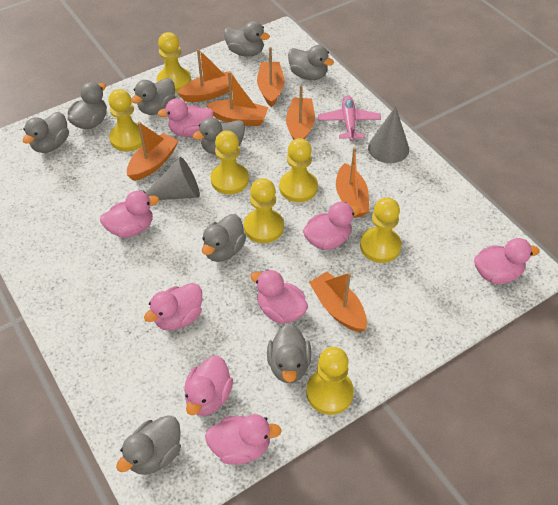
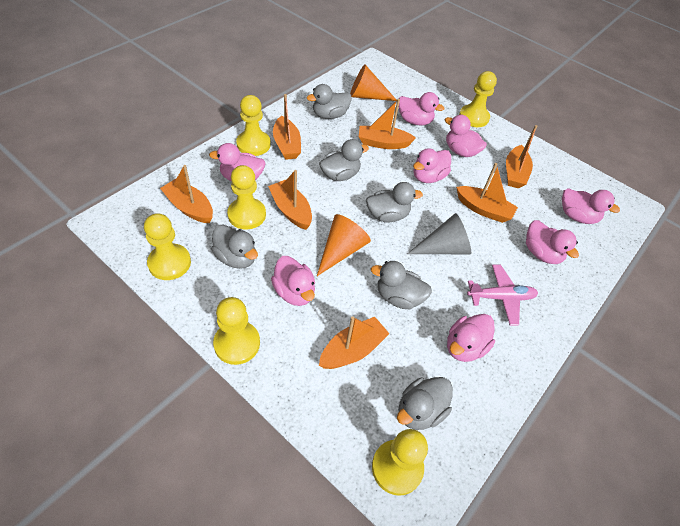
grey cone: [146,157,200,200] [368,106,409,163] = 2 -> [407,213,471,254] = 1
grey duck: [23,112,69,153] [68,82,107,129] [116,415,181,475] [131,78,176,115] [193,118,245,154] [202,214,246,262] [224,21,270,57] [267,324,312,383] [288,45,334,80] = 9 -> [211,224,258,269] [307,84,352,119] [319,139,369,181] [366,182,423,222] [371,261,432,309] [397,377,453,430] = 6
orange cone: none = 0 -> [317,214,371,276] [350,64,397,101] = 2
yellow pawn: [108,89,142,152] [157,32,191,93] [210,130,249,194] [244,178,284,243] [279,138,318,202] [306,347,354,415] [360,197,402,263] = 7 -> [144,213,191,280] [213,297,260,365] [227,165,266,229] [236,95,271,156] [372,429,428,496] [459,71,497,127] = 6

